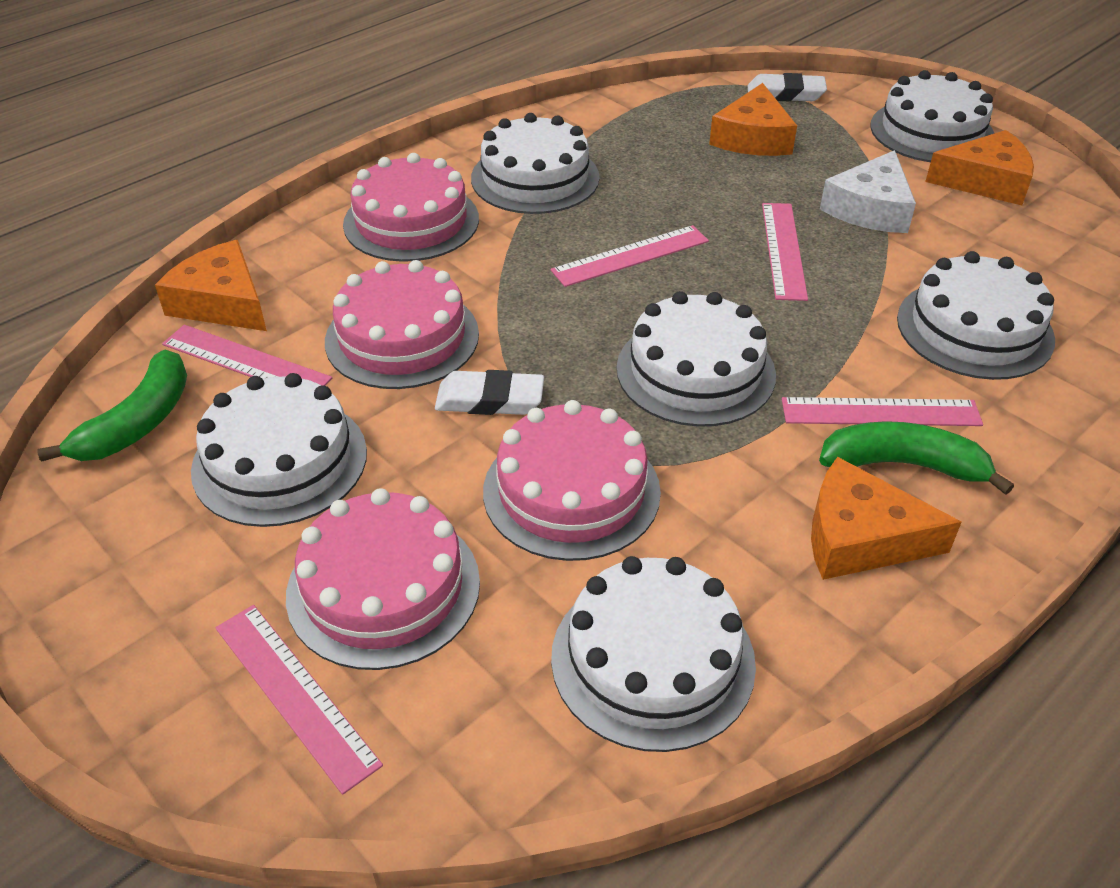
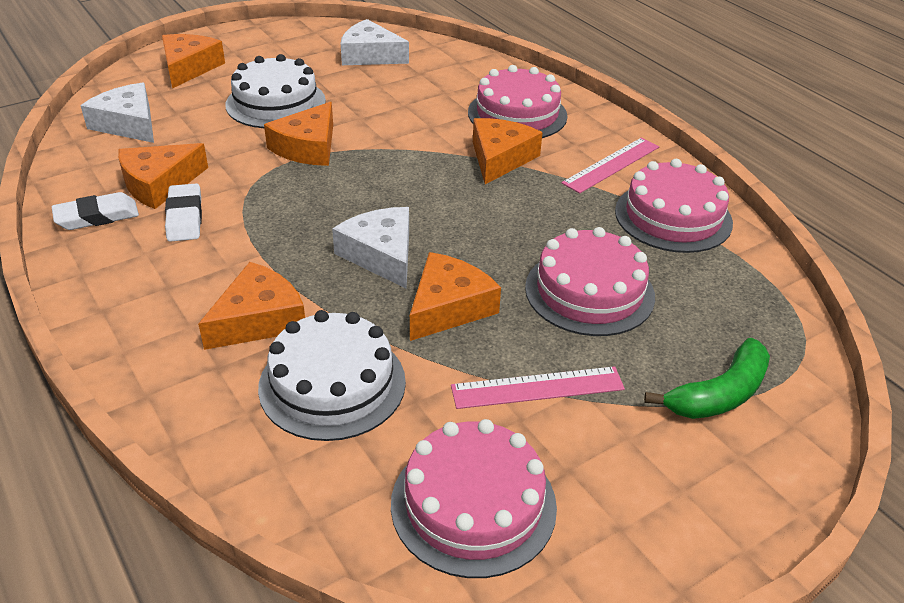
green banana: [37,350,187,462] [819,421,1014,495] = 2 -> [644,338,770,419] = 1
orange cheese: [155,240,267,331] [709,83,797,156] [811,457,962,580] [925,130,1034,205] = 4 -> [118,143,208,209] [162,34,225,88] [198,262,305,350] [264,102,333,166] [410,252,501,341] [473,118,543,184] = 6
pink ruler: [162,325,332,386] [216,605,383,795] [551,225,709,287] [762,203,808,301] [782,397,983,426] = 5 -> [451,366,625,409] [561,138,659,194] = 2
white cake: [191,373,367,527] [471,113,600,214] [551,556,756,752] [617,291,776,427] [870,70,994,162] [897,251,1055,380] = 6 -> [225,54,326,128] [258,310,406,441] = 2
white cheese: [820,150,916,233] = 1 -> [80,82,154,143] [332,207,409,289] [341,19,409,65] = 3

